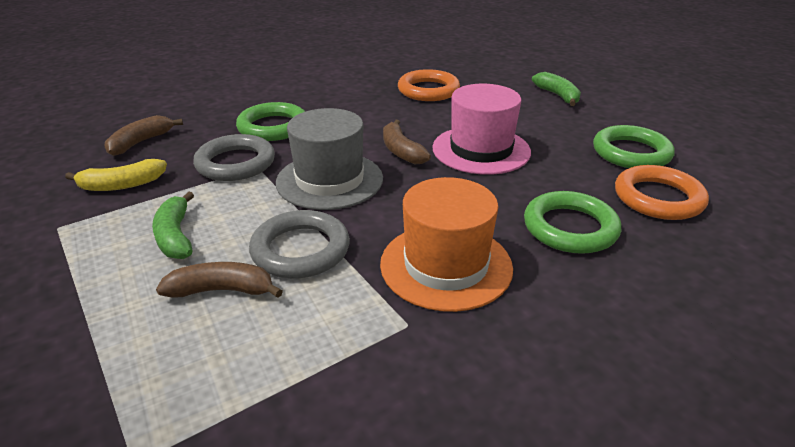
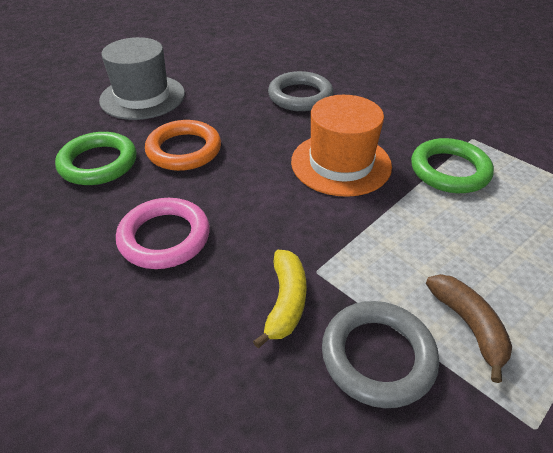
brown banana: [104,115,183,156] [156,262,283,298] [383,120,431,164] = 3 -> [426,274,512,383] = 1
green banana: [152,192,194,259] [532,72,581,106] = 2 -> none = 0
green ring: [236,102,305,141] [524,191,621,254] [593,125,674,168] = 3 -> [55,132,136,185] [411,138,494,193] = 2
orange ring: [398,69,460,101] [615,165,709,220] = 2 -> [145,120,221,171] = 1
pink hat: [432,84,531,175] = 1 -> none = 0
pink ring: none = 0 -> [116,198,210,269] = 1

